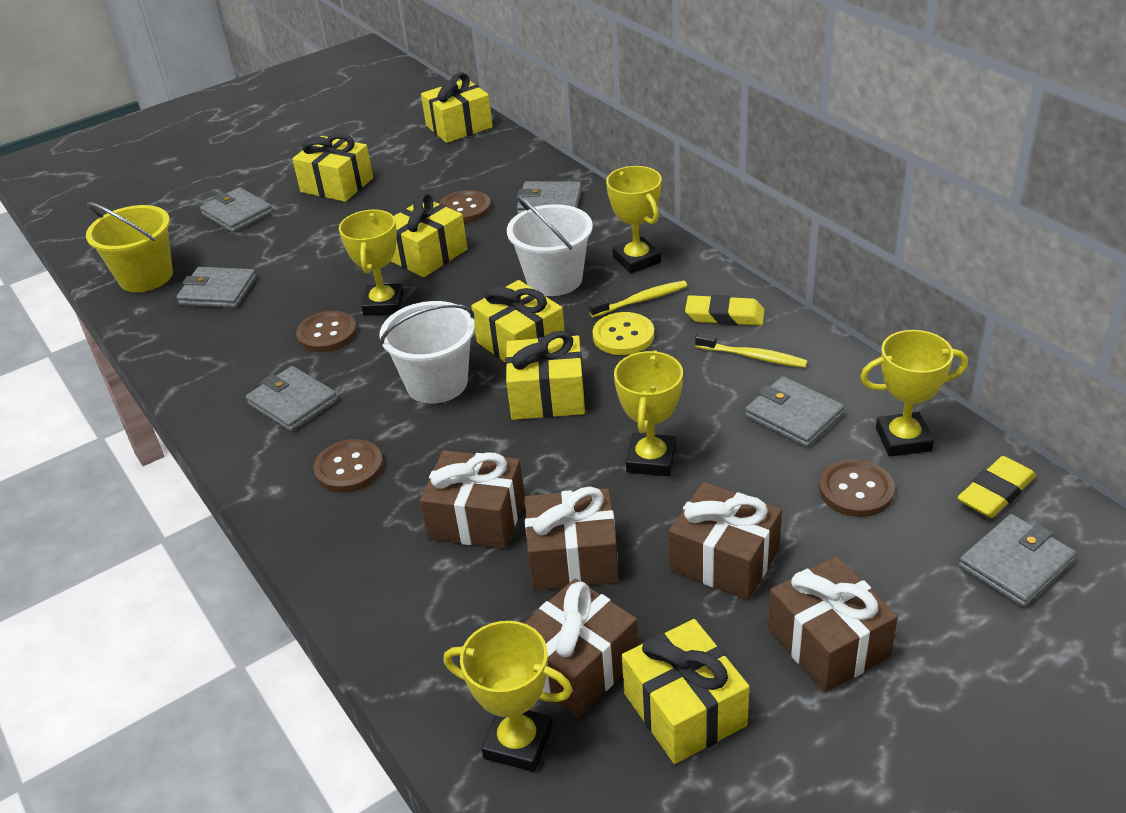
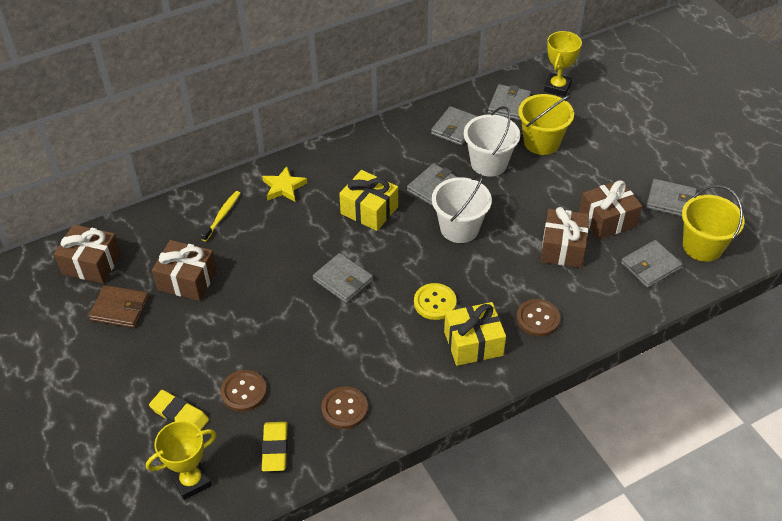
brown button: [296,311,357,352] [314,439,383,492] [439,190,491,223] [819,459,895,517] = 4 -> [220,370,267,412] [321,386,368,429] [516,299,560,337] = 3
brown gift: [420,450,525,549] [524,579,638,717] [525,486,619,591] [669,482,782,600] [768,556,898,692] = 5 -> [54,224,121,284] [152,240,217,301] [541,207,589,268] [579,180,642,239] = 4
brown wallet: none = 0 -> [89,285,149,328] = 1
yellow bucket: [86,202,173,292] = 1 -> [518,94,574,155] [682,185,745,262] = 2
yellow gift: [292,134,373,202] [391,193,468,277] [421,72,493,143] [471,280,565,362] [505,331,585,420] [622,619,749,764] = 6 -> [339,170,398,231] [444,302,506,366] = 2
yellow star: none = 0 -> [262,166,307,202] = 1
yellow toothbrush: [589,281,687,317] [695,333,807,368] = 2 -> [201,191,240,241] = 1
yellow trophy: [339,210,404,316] [444,621,573,772] [606,166,662,274] [614,350,683,476] [860,330,968,456] = 5 -> [146,421,217,500] [544,31,582,97] = 2

